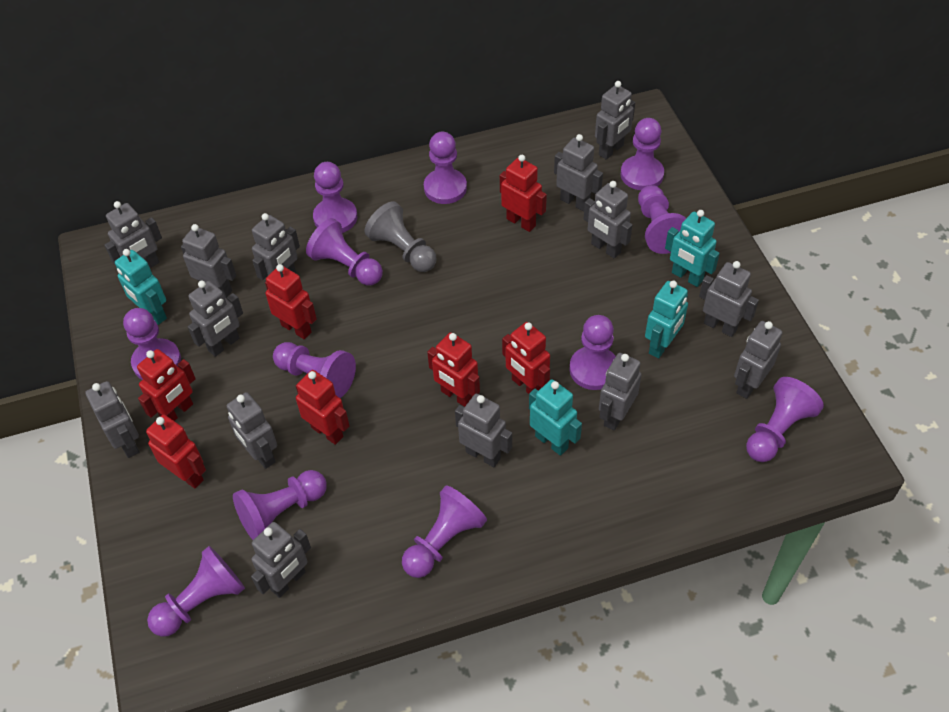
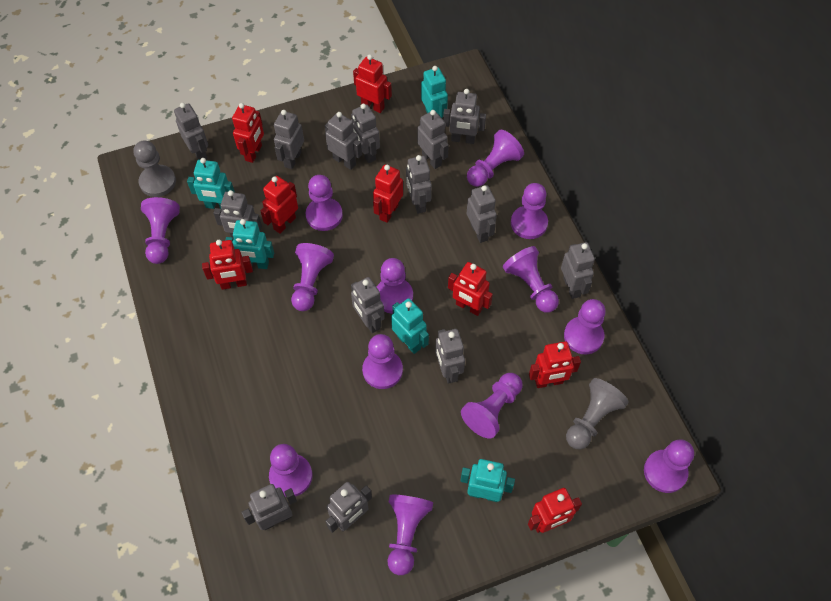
grey pawn: [365,201,437,272] = 1 -> [134,140,176,197] [566,378,628,450] = 2
purple pawn: [123,308,181,380] [147,546,245,637] [233,470,327,540] [273,342,356,398] [306,218,383,286] [313,162,357,233] [402,486,487,578] [424,132,467,204] [569,315,616,390] [620,118,664,190] [638,185,686,254] [746,377,824,462] = 12 -> [141,197,180,264] [269,444,312,497] [291,243,334,311] [306,175,343,231] [362,334,403,389] [377,258,413,314] [388,495,433,575] [461,373,523,438] [467,130,524,187] [503,246,559,313] [511,183,548,239] [564,299,606,354] [644,439,694,493] = 13
red robot: [137,349,196,421] [146,415,206,488] [265,264,317,339] [296,370,350,445] [427,332,480,407] [500,155,547,232] [502,322,550,394] = 7 -> [202,240,253,290] [232,103,264,163] [260,176,298,234] [353,54,392,113] [373,165,403,223] [448,262,493,316] [528,488,582,533] [529,341,581,388] = 8
turquoise robot: [115,249,167,325] [529,379,582,456] [645,281,688,359] [665,210,720,287] = 4 -> [187,158,235,210] [225,219,274,269] [391,298,429,354] [421,66,448,118] [460,459,515,502] = 5

